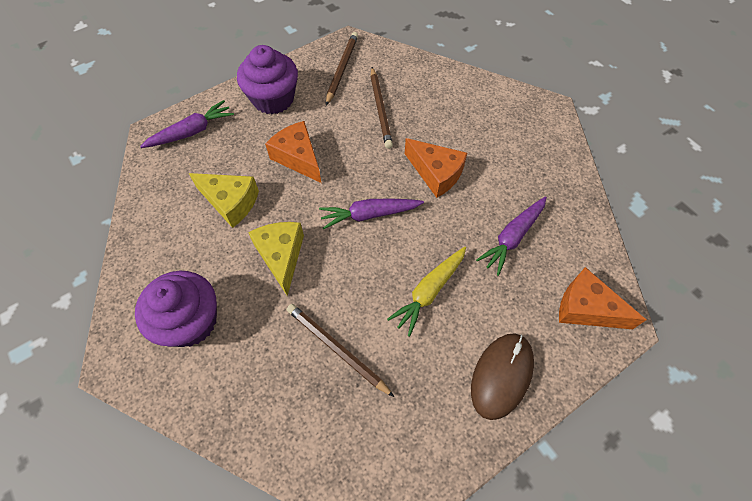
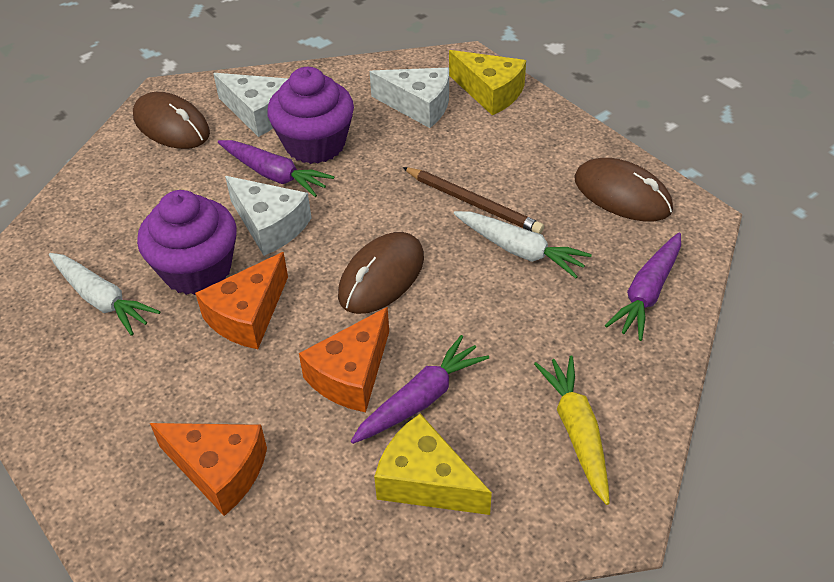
brown mouse: [471,333,534,420] = 1 -> [133,92,210,149] [338,232,424,314] [574,158,673,221] = 3
brown pencil: [287,304,394,397] [326,32,358,106] [371,67,393,149] = 3 -> [402,167,544,234] = 1
white carrot: none = 0 -> [49,253,160,336] [454,211,592,278] = 2
white cheese: none = 0 -> [213,73,289,137] [225,176,311,256] [370,67,449,128] = 3

